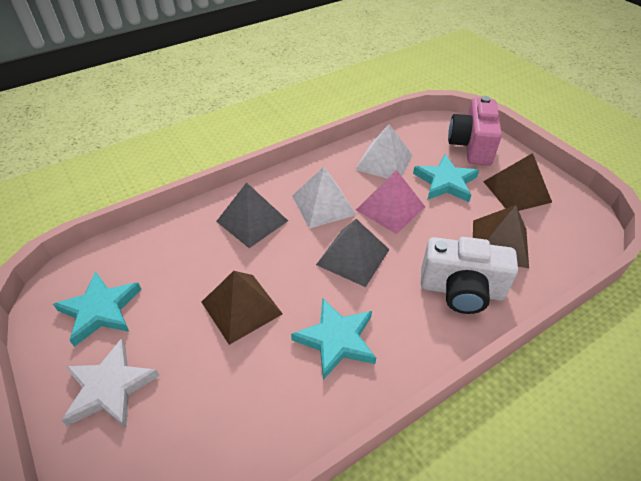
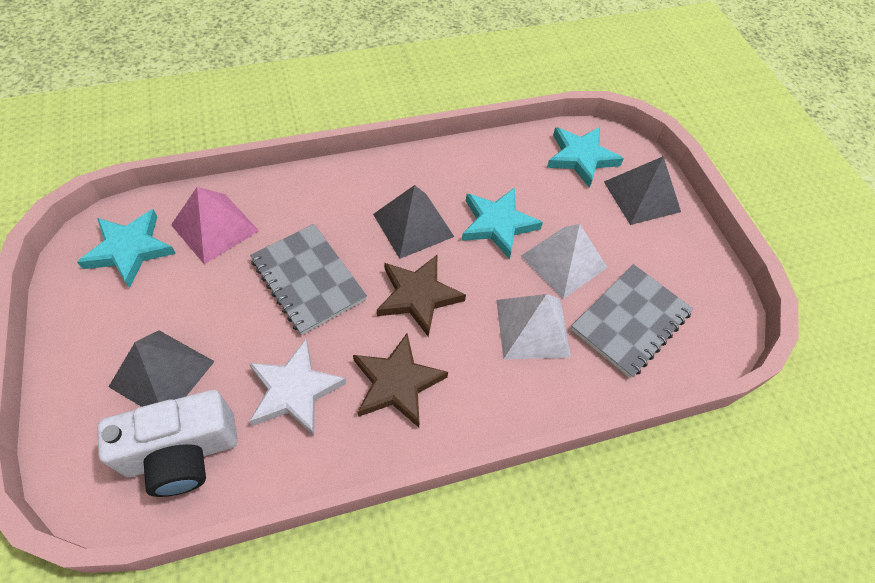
brown pyramid: [202,271,283,345] [473,205,529,268] [483,153,552,211] = 3 -> none = 0
brown star: none = 0 -> [353,333,448,428] [377,255,466,337] = 2
grey notebook: none = 0 -> [250,224,367,335] [571,264,693,378] = 2
grey pyramid: [216,182,288,248] [316,219,390,287] = 2 -> [108,330,215,407] [373,185,454,259] [604,156,681,225] = 3
pink camera: [448,96,502,166] = 1 -> none = 0

